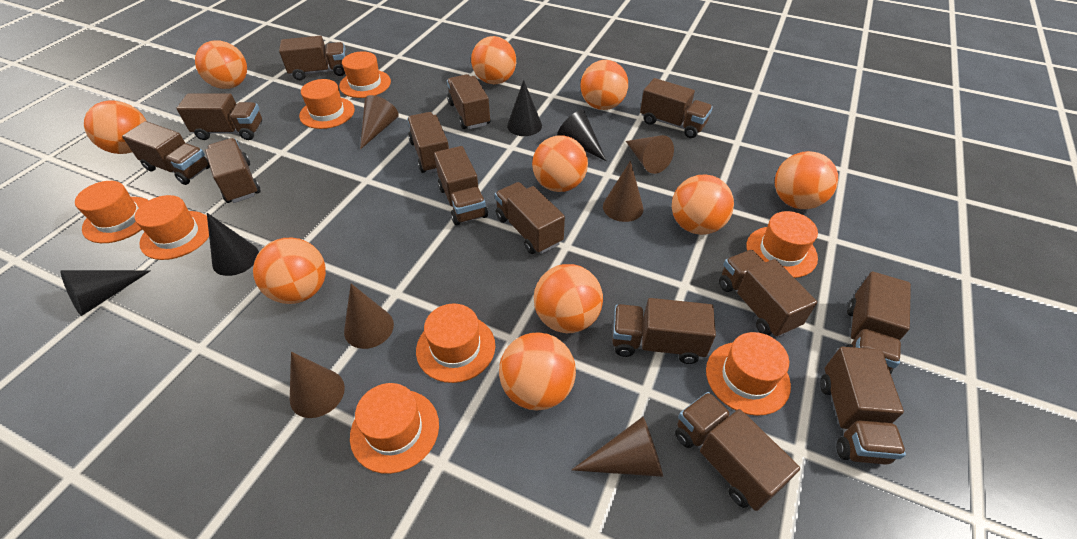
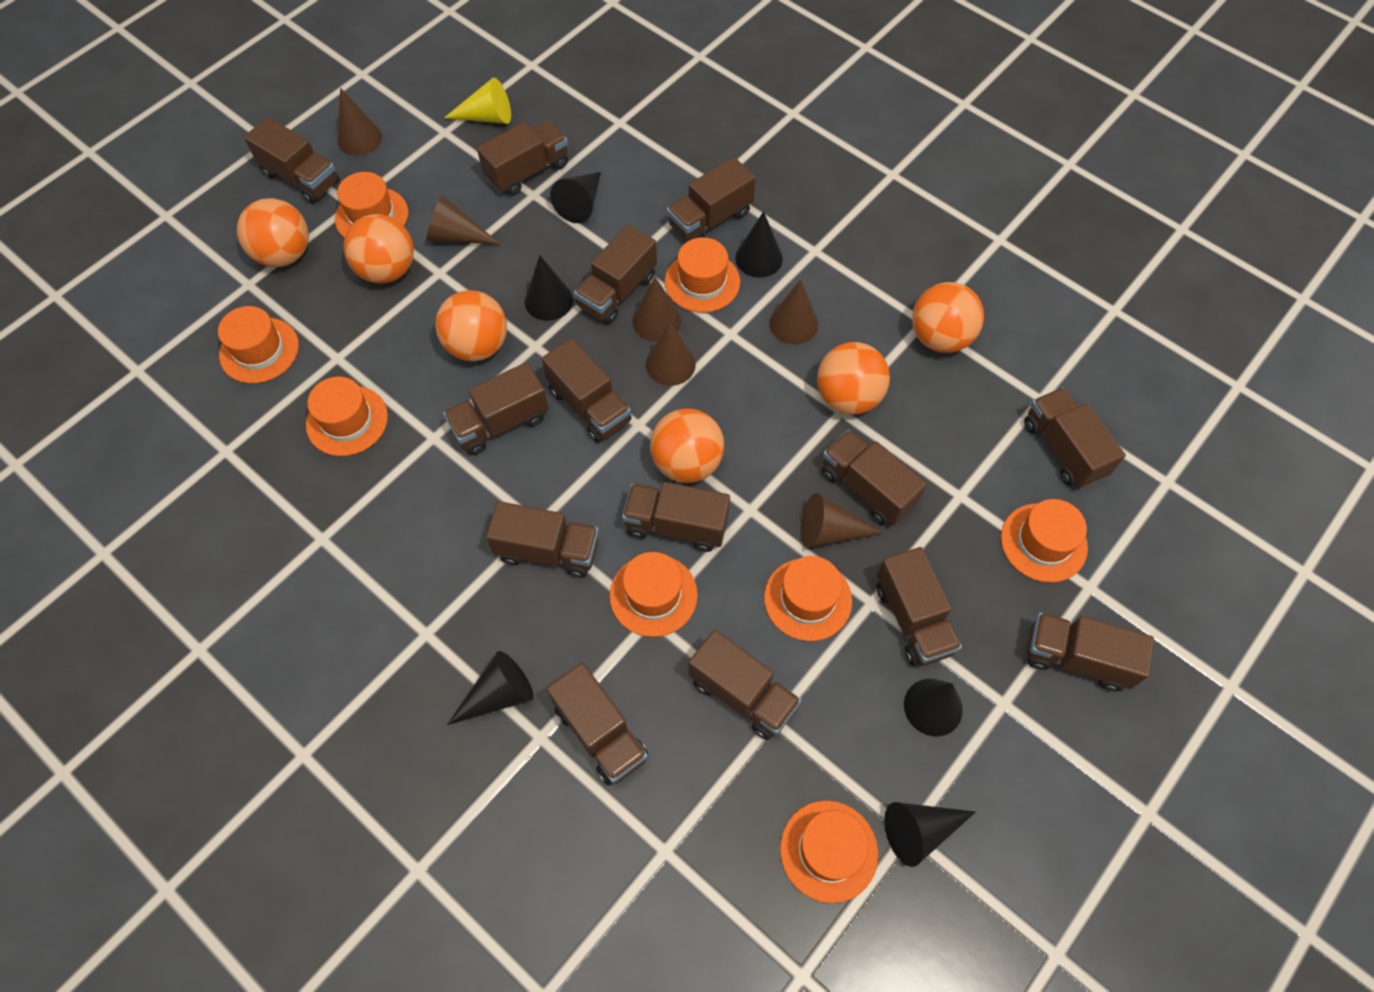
black cone: [61,270,151,316] [207,213,259,276] [507,80,542,136] [557,110,606,161] = 4 -> [447,651,533,725] [525,256,573,321] [550,172,601,223] [735,211,783,278] [884,802,975,867] [904,679,963,736] = 6
orange ball: [84,101,146,154] [195,40,247,89] [253,237,326,304] [471,36,516,84] [499,333,576,411] [532,135,588,192] [534,264,603,333] [580,60,628,110] [672,175,734,235] [775,151,838,209] = 10 -> [237,198,309,267] [344,214,414,284] [435,290,507,361] [650,409,724,483] [817,342,890,415] [912,282,984,353] = 6
yellow cone: none = 0 -> [444,78,511,124] = 1

